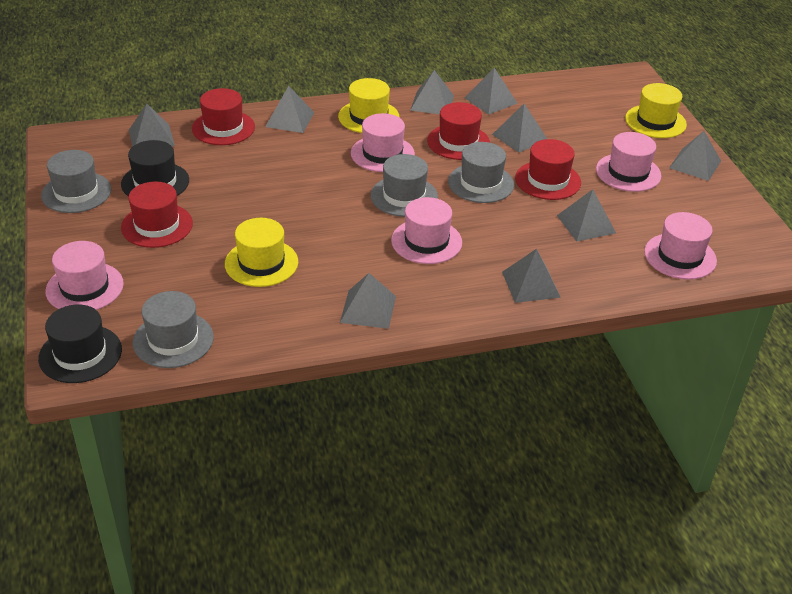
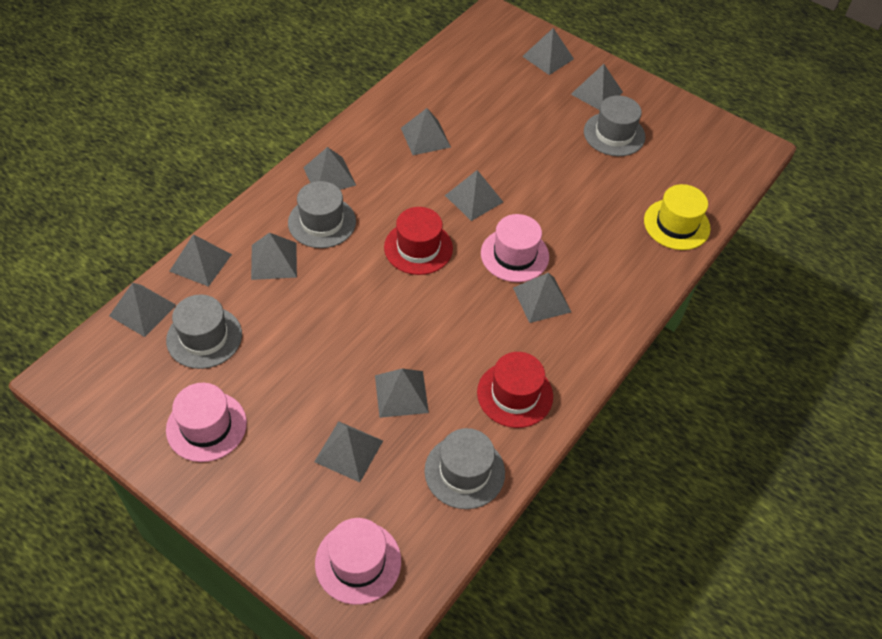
black hat: [38,305,122,383] [121,140,189,197] = 2 -> none = 0
grey pyramid: [129,103,175,147] [265,86,314,133] [340,273,396,329] [410,70,454,114] [464,68,517,115] [492,104,547,153] [502,249,561,303] [557,189,616,242] [669,131,721,181] = 9 -> [109,283,176,337] [169,234,232,287] [251,232,297,280] [303,147,356,190] [314,421,383,482] [375,369,429,418] [401,108,451,155] [445,170,503,221] [513,273,571,323] [522,28,574,75] [571,64,623,110] = 11
pink hat: [46,241,124,310] [351,113,415,172] [391,197,462,264] [596,132,661,192] [644,212,717,280] = 5 -> [166,383,247,462] [315,518,401,605] [481,214,549,282] = 3
red hat: [121,182,193,248] [192,88,255,145] [427,102,490,160] [515,139,581,200] = 4 -> [384,207,453,275] [477,352,553,428] = 2
yellow hat: [225,218,298,287] [338,78,399,133] [625,83,687,138] = 3 -> [644,184,711,250] = 1

